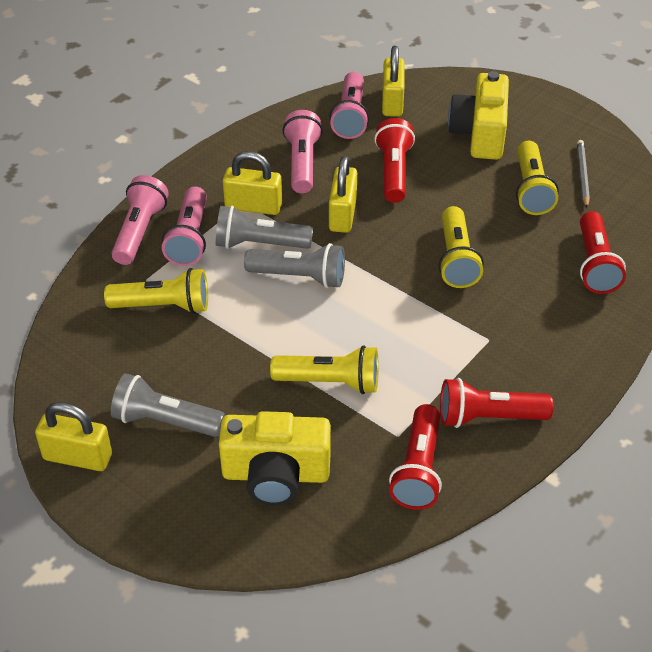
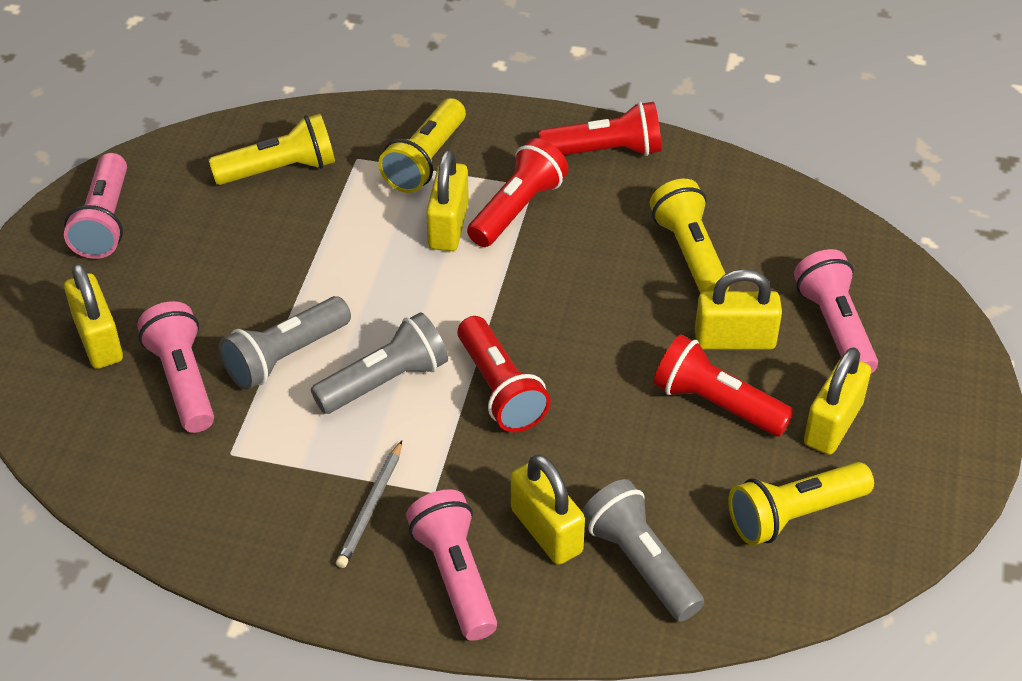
yellow camera: [219,411,331,506] [448,71,509,160] = 2 -> none = 0
yellow padlock: [35,402,112,471] [223,151,282,215] [329,156,357,233] [382,46,405,117] = 4 -> [64,263,123,369] [426,150,469,251] [511,454,585,565] [695,269,782,350] [804,347,871,455] = 5

